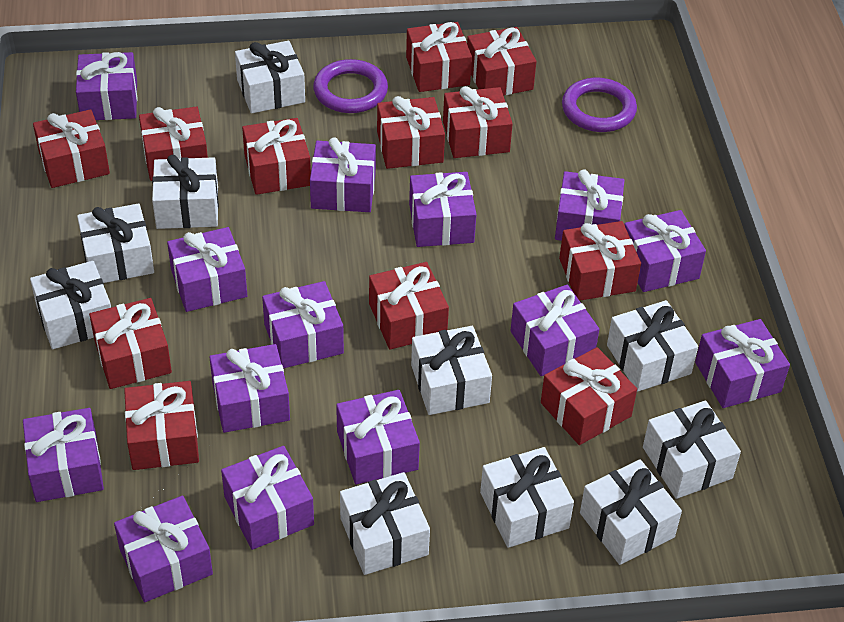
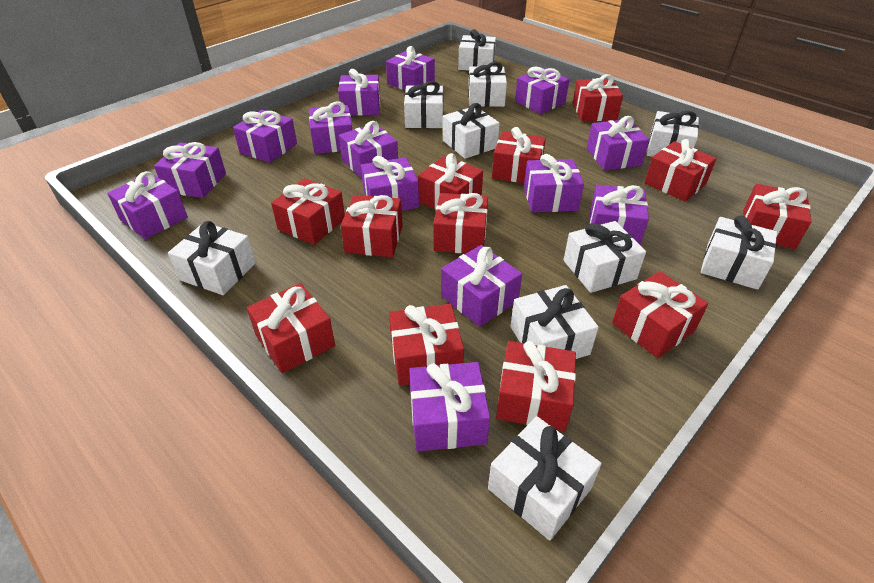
purple ring: [313,59,388,113] [562,78,637,132] = 2 -> none = 0

